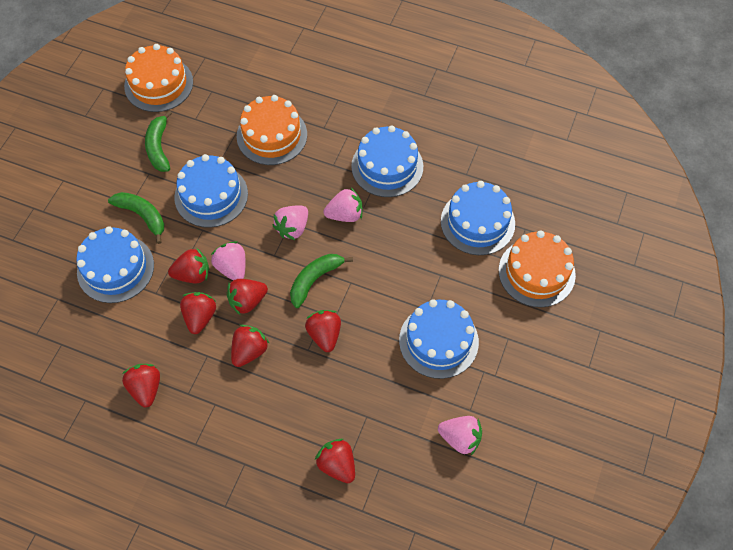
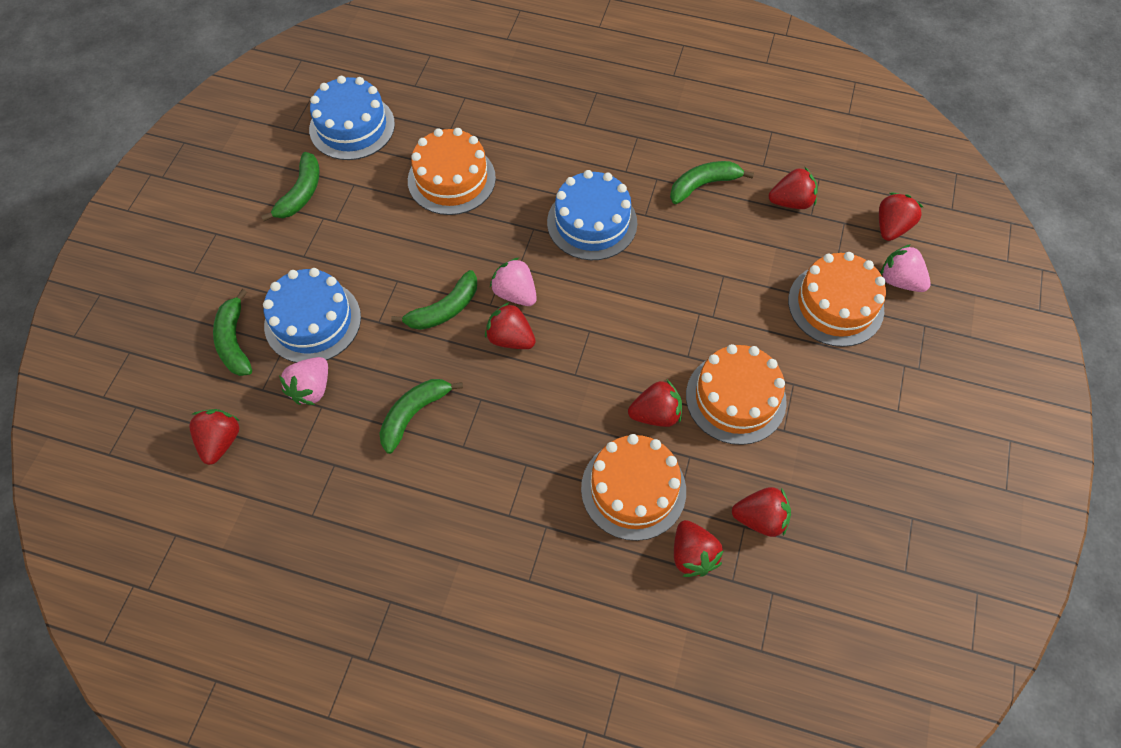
blue cake: [76,226,154,303] [174,154,248,228] [351,125,423,197] [399,299,479,379] [441,181,515,255] = 5 -> [263,268,361,363] [309,76,395,160] [547,170,637,260] = 3
green banana: [108,192,164,244] [145,111,172,172] [290,254,353,308] = 3 -> [213,289,252,376] [261,152,320,221] [379,379,463,454] [391,270,477,330] [670,161,754,204] = 5
orange cake: [124,44,193,112] [237,95,307,165] [499,230,576,307] = 3 -> [408,128,496,215] [581,434,686,541] [686,344,787,445] [788,252,886,347] = 4
pink strawberry: [211,241,246,280] [272,205,308,240] [323,188,363,222] [438,416,482,455] = 4 -> [279,357,328,405] [490,257,537,306] [880,244,931,292] = 3

